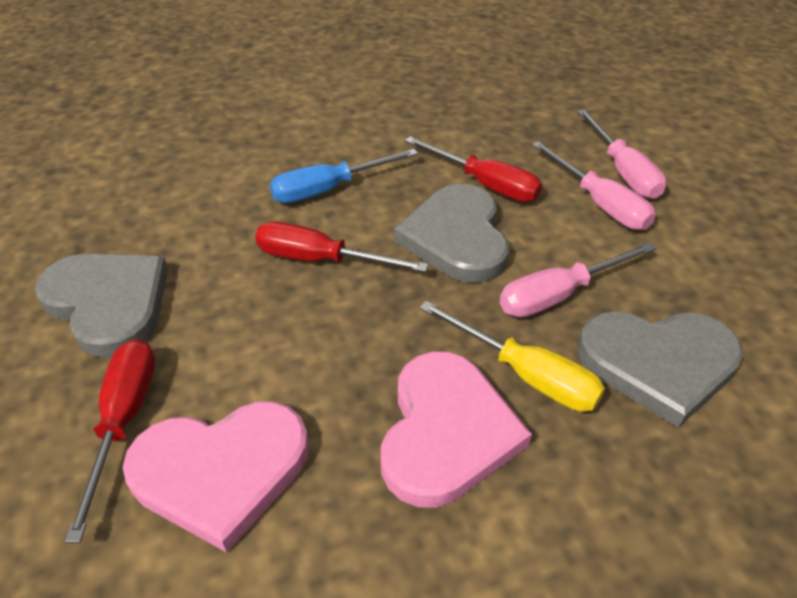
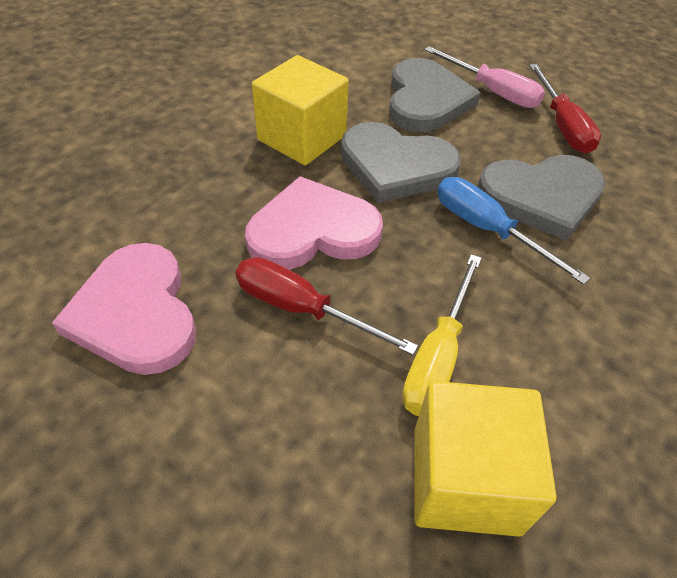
pink screwdriver: [500,242,656,318] [532,141,656,230] [577,109,667,199] = 3 -> [425,46,545,108] = 1
red screwdriver: [64,339,155,543] [255,221,428,272] [405,137,542,202] = 3 -> [236,257,418,355] [529,64,601,153] = 2
yellow cube: none = 0 -> [252,55,349,165] [415,381,557,537] = 2

